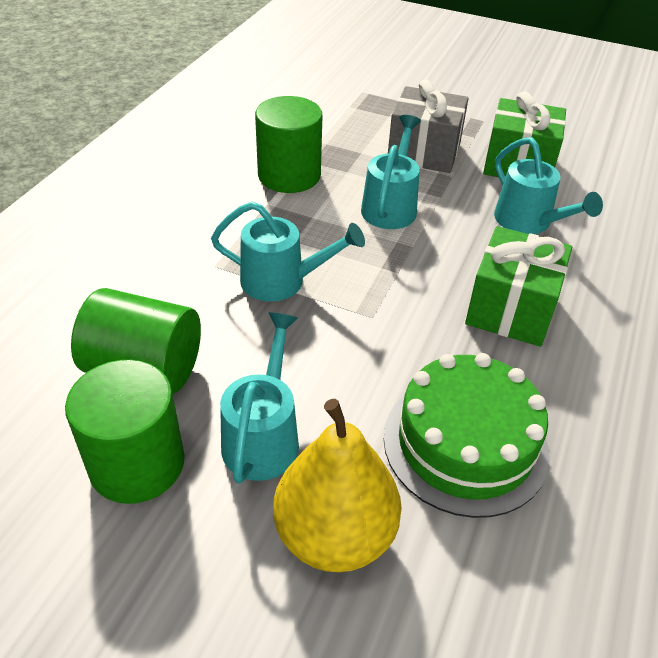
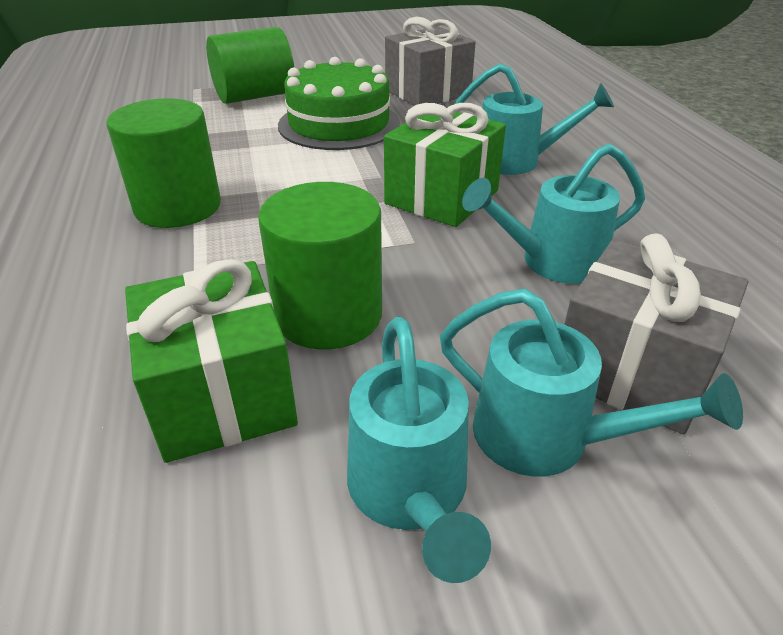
grey gift: [388,79,469,173] = 1 -> [385,17,476,106] [564,233,748,434] = 2
yellow pear: [273,399,402,572] = 1 -> none = 0

